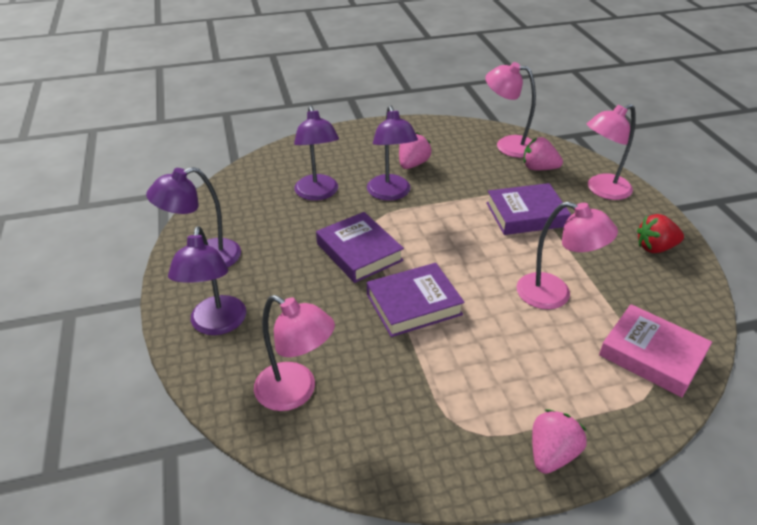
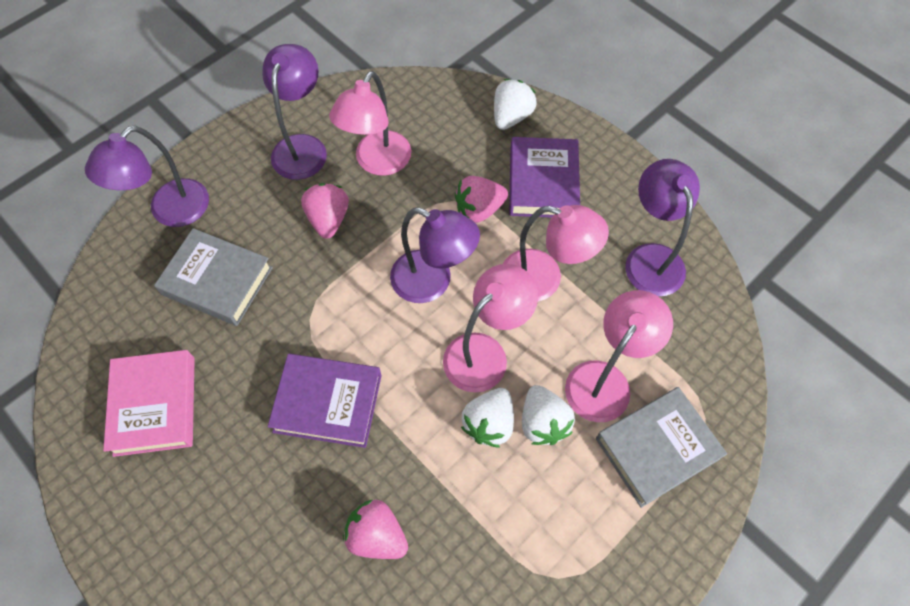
grey book: none = 0 -> [154,228,273,326] [596,387,727,508] = 2
purple book: [316,212,404,283] [367,263,465,337] [486,183,571,235] = 3 -> [268,354,382,448] [509,137,580,217] = 2
red strawberry: [637,214,684,253] = 1 -> none = 0
white strawberry: none = 0 -> [461,388,514,447] [494,79,537,130] [522,385,575,445] = 3

